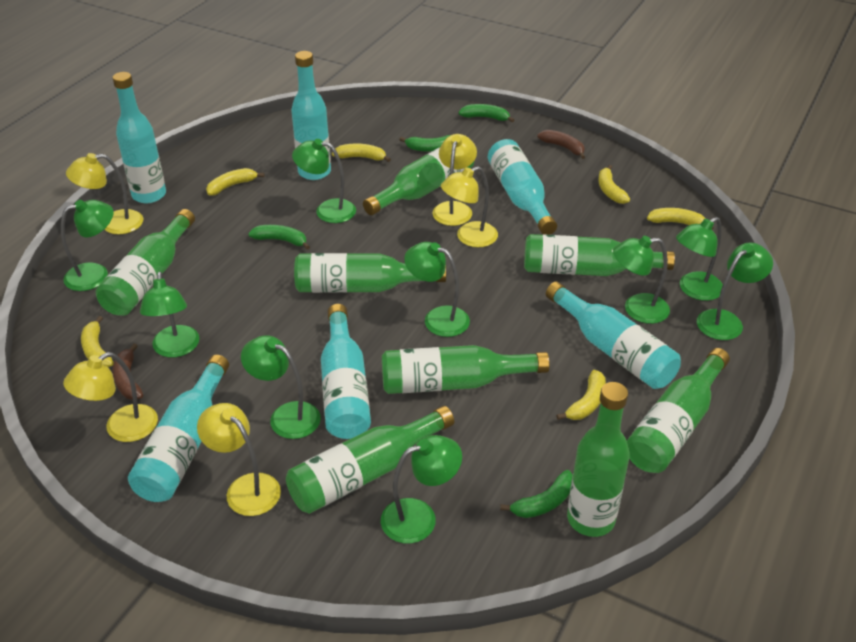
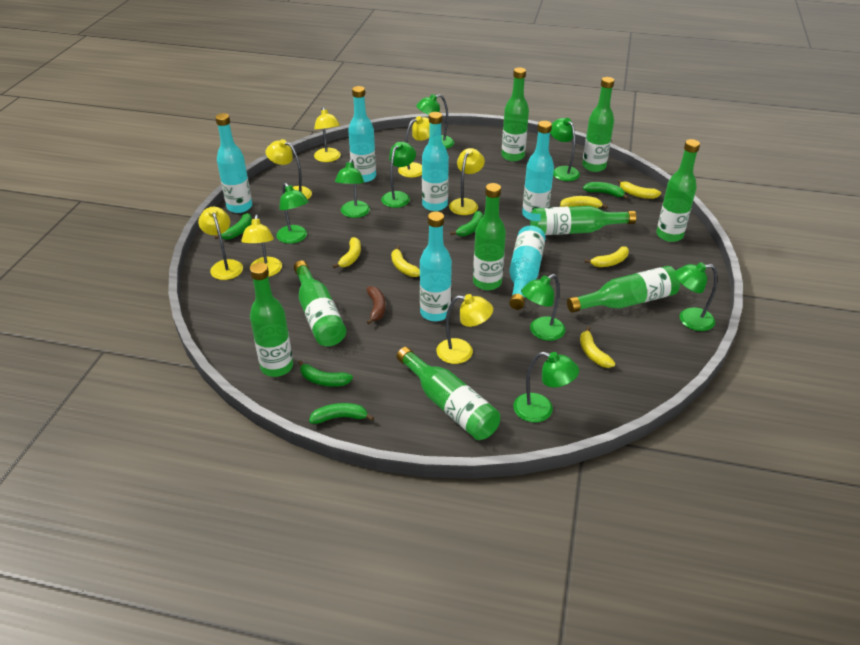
brown banana: [113,343,143,400] [537,130,585,159] = 2 -> [367,286,386,324] = 1
green banana: [248,225,310,250] [399,135,450,152] [459,104,514,122] [500,470,573,518] = 4 -> [214,213,252,240] [298,360,353,387] [309,403,374,424] [450,211,483,236] [583,182,629,199] = 5
green bottle: [96,209,195,316] [286,406,454,514] [294,253,446,293] [363,147,474,215] [382,345,550,394] [524,234,675,276] [567,382,630,537] [627,348,730,473] = 8 -> [250,262,293,377] [294,260,346,347] [397,347,500,440] [473,183,506,290] [501,67,529,161] [530,206,636,235] [567,266,680,313] [582,77,614,172] [656,139,700,242] = 9
green lamp: [61,200,113,291] [140,272,199,358] [241,335,321,439] [292,139,356,223] [381,435,462,544] [404,242,470,337] [613,236,670,324] [676,217,723,301] [697,243,773,340] = 9 -> [276,183,309,244] [335,159,370,218] [381,142,416,208] [416,94,454,149] [513,352,579,422] [521,274,566,341] [550,118,580,181] [675,262,717,331] = 8
yellow lamp: [63,352,158,442] [66,153,144,234] [197,403,281,516] [432,134,477,226] [441,166,498,247] = 5 -> [198,207,243,280] [241,215,282,277] [266,139,312,199] [314,107,341,162] [398,116,430,178] [436,294,493,364] [449,148,485,215] = 7

